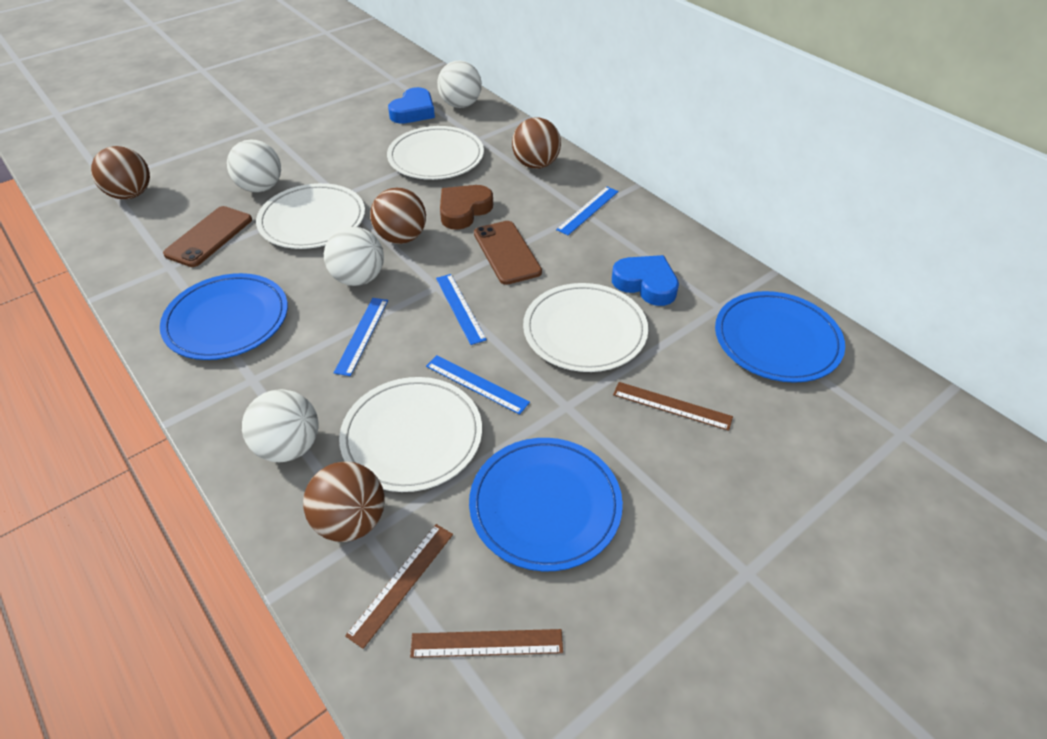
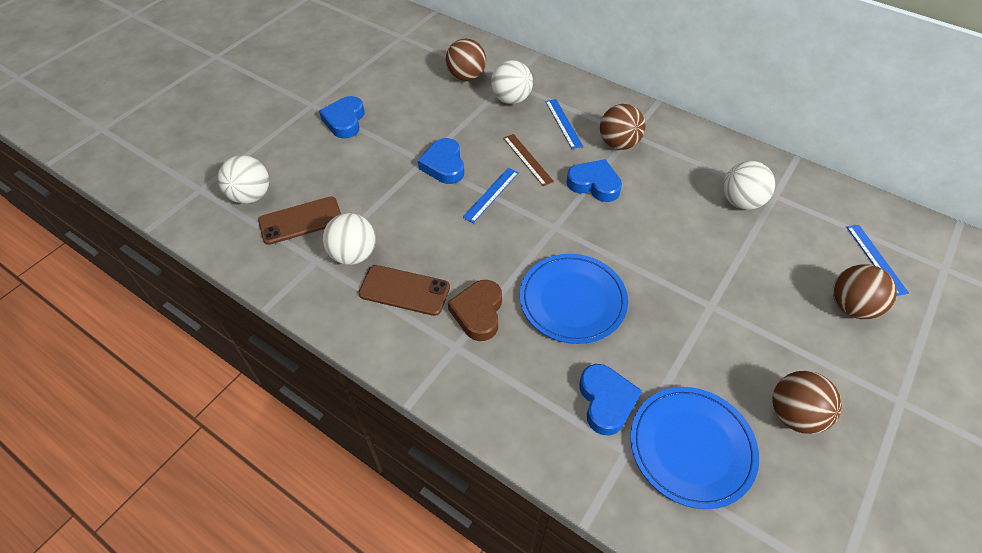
blue heart: [388,87,435,124] [612,255,679,306] = 2 -> [319,96,364,138] [418,138,464,184] [566,159,622,202] [579,364,642,435] = 4
blue plate: [160,273,288,360] [469,438,623,571] [715,291,845,383] = 3 -> [520,254,628,344] [630,387,759,509] = 2
blue ruler: [334,298,388,376] [426,355,530,414] [436,274,487,345] [556,187,619,235] = 4 -> [462,168,519,223] [545,99,583,149] [847,225,909,296] = 3
brown ruler: [345,524,453,649] [410,629,563,658] [613,382,733,431] = 3 -> [503,134,554,186] = 1
white plate: [256,183,365,249] [339,377,482,492] [387,126,484,180] [523,283,648,372] = 4 -> none = 0

